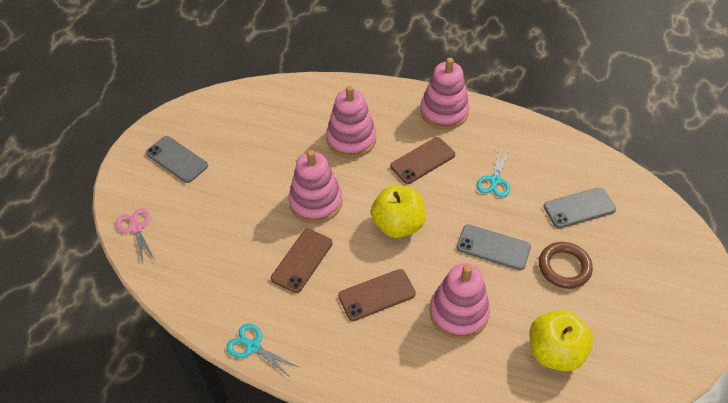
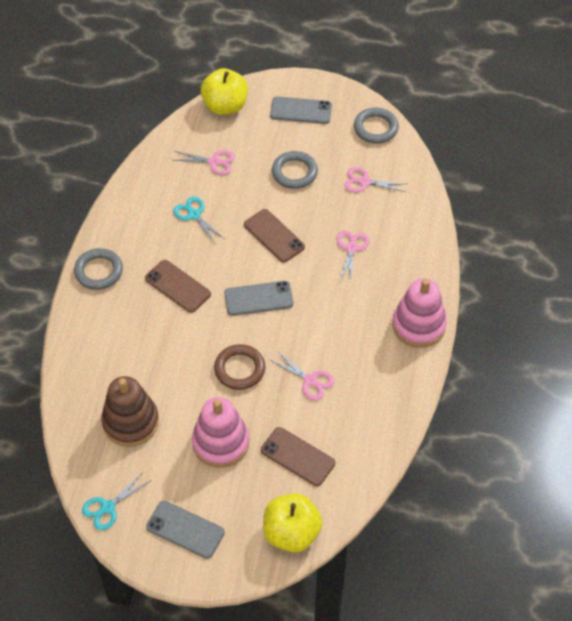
brown stacking toy: none = 0 -> [101,376,159,447] = 1
grey ring: none = 0 -> [74,248,123,290] [272,151,318,189] [354,107,399,144] = 3
pink scissors: [116,208,154,265] = 1 -> [174,150,235,175] [269,351,334,400] [337,231,369,281] [344,167,406,192] = 4
pink stacking toy: [289,150,342,223] [326,86,376,158] [420,58,469,130] [430,263,490,339] = 4 -> [192,397,249,468] [392,278,447,348] = 2

